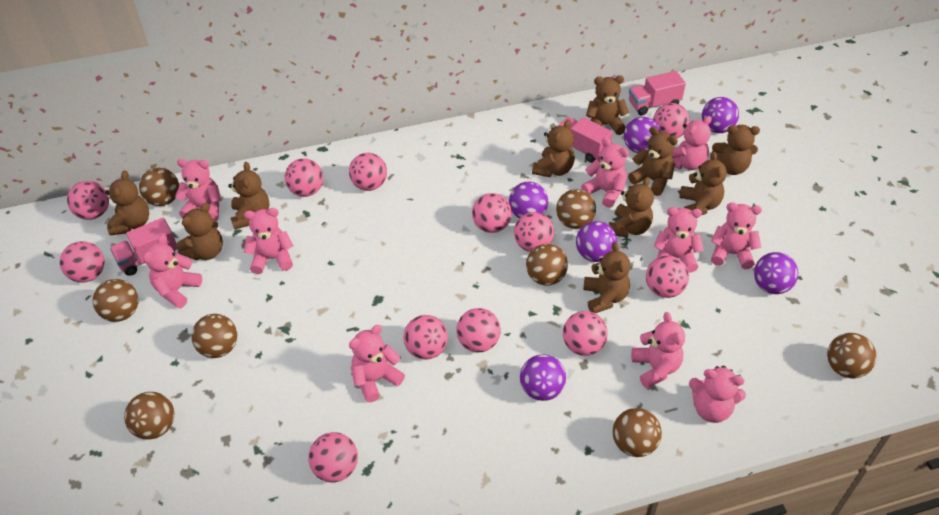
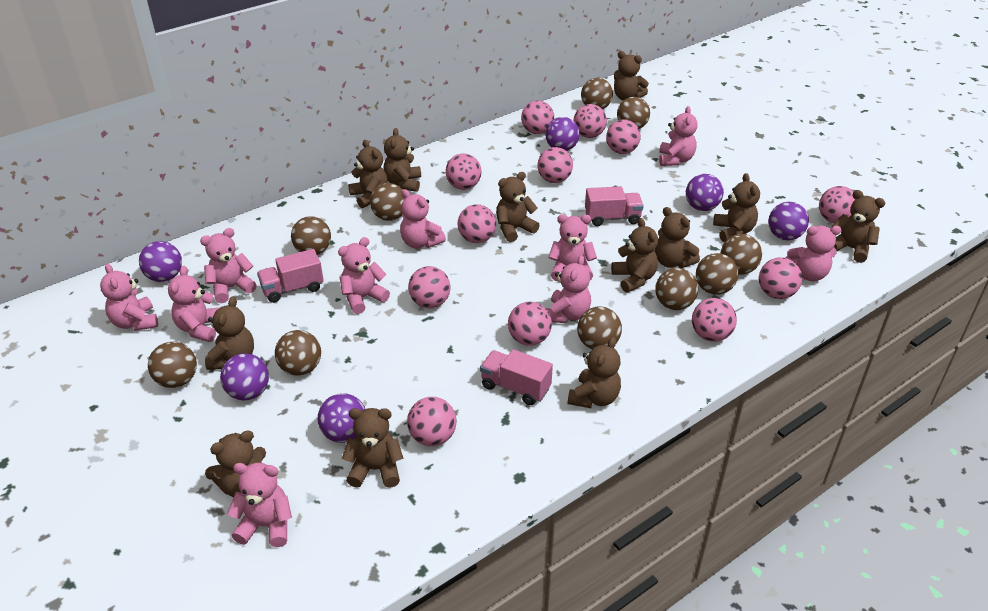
brown ball: [93,279,138,322] [124,392,174,440] [139,168,179,206] [191,314,237,358] [526,244,568,286] [556,189,596,229] [613,408,662,457] [827,333,877,378] = 8 -> [148,342,197,388] [275,330,321,376] [291,216,331,255] [370,183,404,221] [577,306,622,349] [581,78,613,109] [617,97,650,129] [655,268,698,310] [696,253,738,295] [721,234,762,274] = 10
brown teddy bear: [105,171,149,236] [176,203,223,260] [228,162,269,230] [532,119,575,177] [583,242,630,313] [586,75,629,135] [609,177,654,237] [628,126,678,196] [680,151,727,215] [712,125,760,175] = 10 -> [205,296,254,370] [205,430,266,498] [342,408,404,488] [348,140,388,208] [384,128,421,192] [496,172,540,242] [568,337,621,408] [611,218,658,293] [614,51,649,100] [655,207,700,268] [713,173,760,242] [832,190,885,263] = 12

